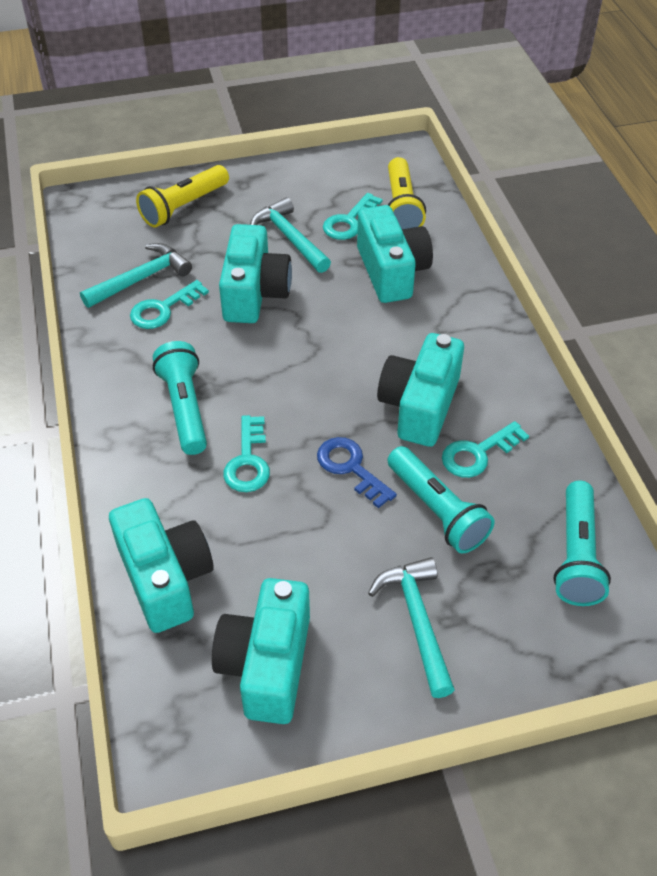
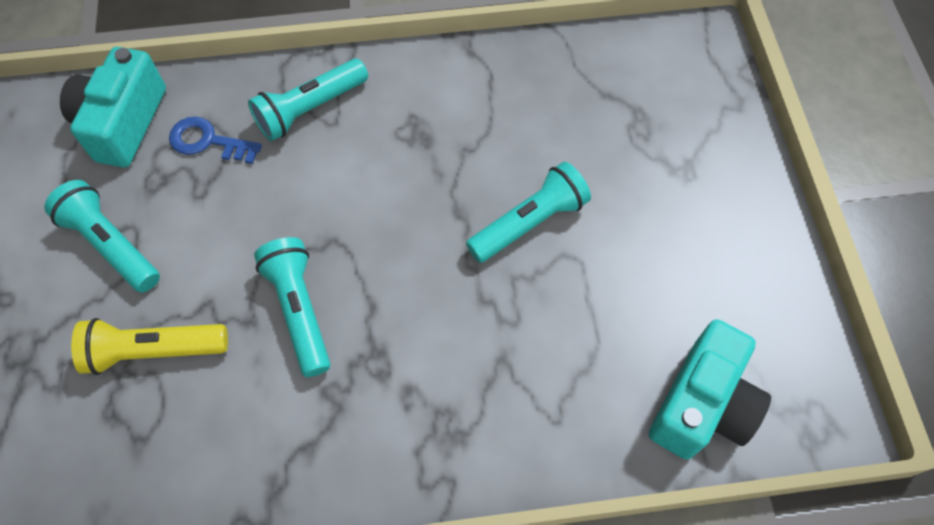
turquoise camera: [109,498,214,633] [212,578,310,724] [219,224,292,323] [357,205,433,303] [377,333,464,447] = 5 -> [60,47,166,167] [649,319,771,459] = 2
turquoise flashlight: [153,341,207,455] [387,446,495,553] [554,481,611,606] = 3 -> [44,180,160,293] [248,59,368,141] [254,237,330,377] [466,162,591,263] = 4
turquoise hammer: [80,243,192,308] [250,197,331,273] [368,557,455,698] = 3 -> none = 0
turquoise key: [130,280,209,329] [223,415,270,492] [323,193,383,240] [442,421,529,478] = 4 -> none = 0
yellow flashlight: [136,165,229,228] [388,157,426,229] = 2 -> [71,318,228,375] = 1

